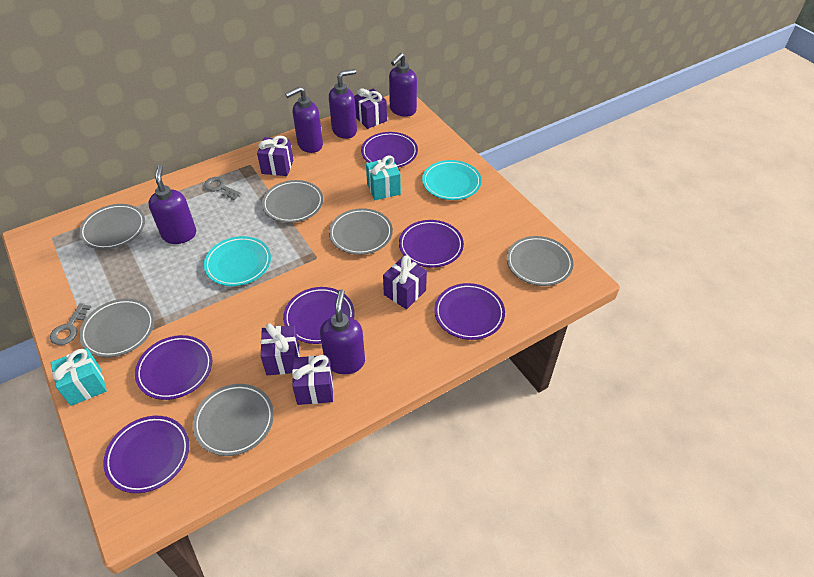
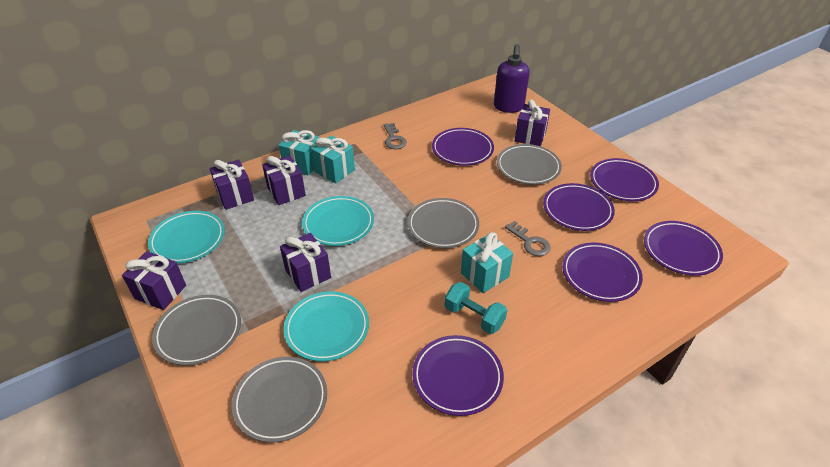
grey plate: [79,204,145,249] [79,299,154,358] [193,384,274,456] [262,180,323,223] [329,208,393,255] [507,236,574,286] = 6 -> [152,295,241,366] [232,357,327,443] [408,198,479,248] [497,144,562,185] = 4
purple soap dispenser: [148,165,196,244] [285,87,323,153] [320,289,365,374] [329,69,357,139] [389,53,417,117] = 5 -> [494,44,530,113] = 1
turquoise dumbbell: none = 0 -> [445,282,507,334] = 1
turquoise gift: [50,348,107,406] [366,155,401,200] = 2 -> [279,130,319,175] [311,136,355,184] [461,232,513,293] = 3
turquoise plate: [204,236,271,286] [422,160,482,200] = 2 -> [148,211,225,263] [284,291,369,361] [302,196,374,246] = 3

